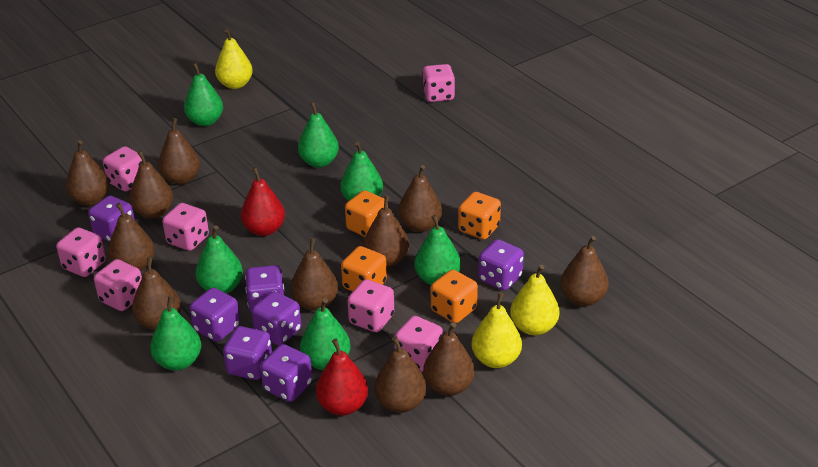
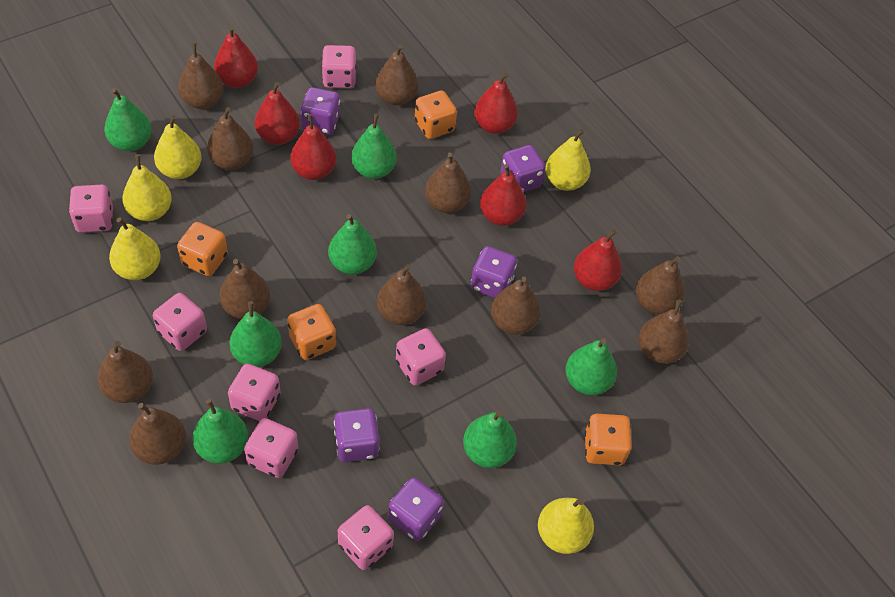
purple dice: [88,196,135,242] [190,288,240,342] [223,326,272,380] [245,265,284,313] [252,291,301,346] [260,344,312,402] [478,239,524,291] = 7 -> [300,87,340,135] [334,408,379,462] [388,477,444,541] [471,246,517,298] [501,145,546,192] = 5
red pear: [241,167,285,236] [316,339,368,416] = 2 -> [214,26,258,88] [255,82,300,145] [290,114,336,180] [474,72,518,134] [480,164,526,226] [574,229,622,291] = 6
yellow pear: [215,29,253,89] [471,293,522,368] [510,264,559,335] = 3 -> [109,217,161,280] [122,154,172,221] [154,115,202,179] [538,498,594,554] [545,129,591,191] = 5

